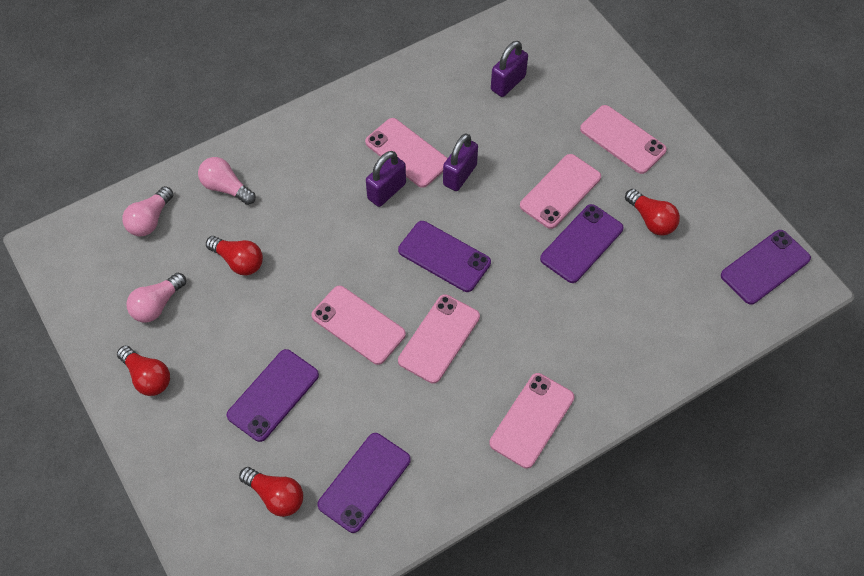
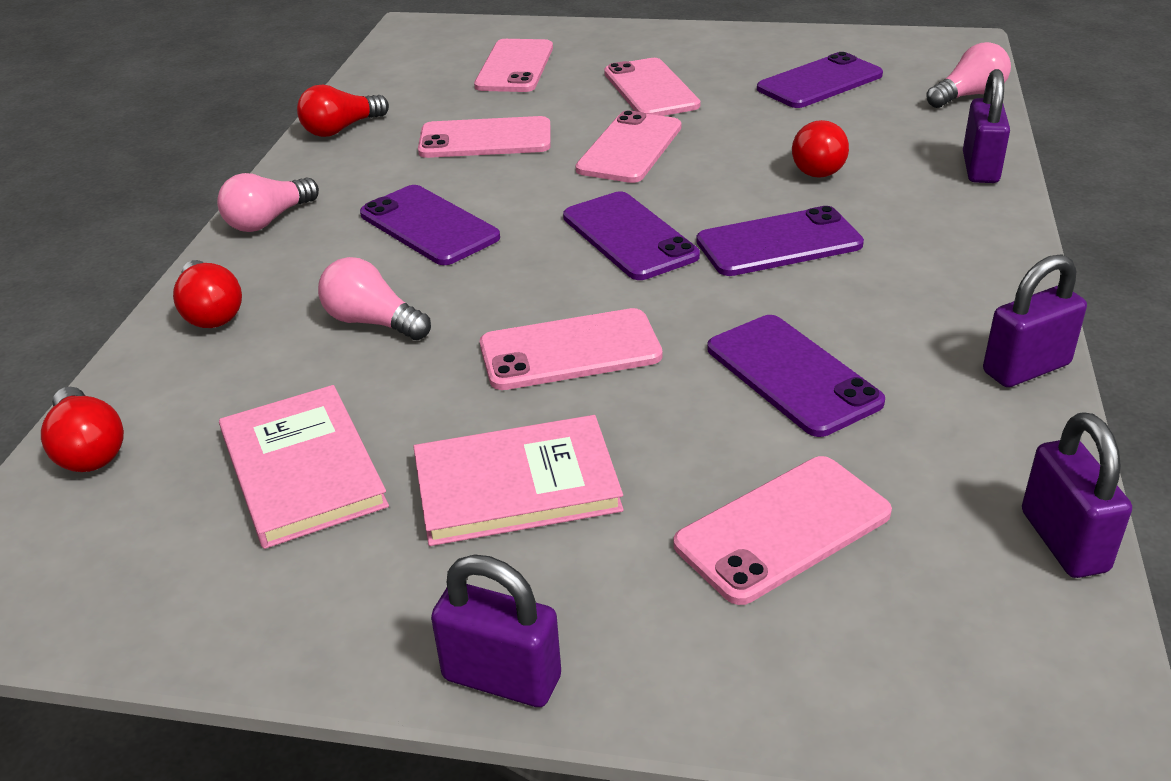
pink book: none = 0 -> [219,385,389,549] [413,415,624,546] = 2
purple padlock: [366,151,406,207] [443,133,478,191] [491,41,528,97] = 3 -> [431,555,561,707] [963,69,1010,183] [983,254,1087,387] [1022,412,1132,578] = 4

